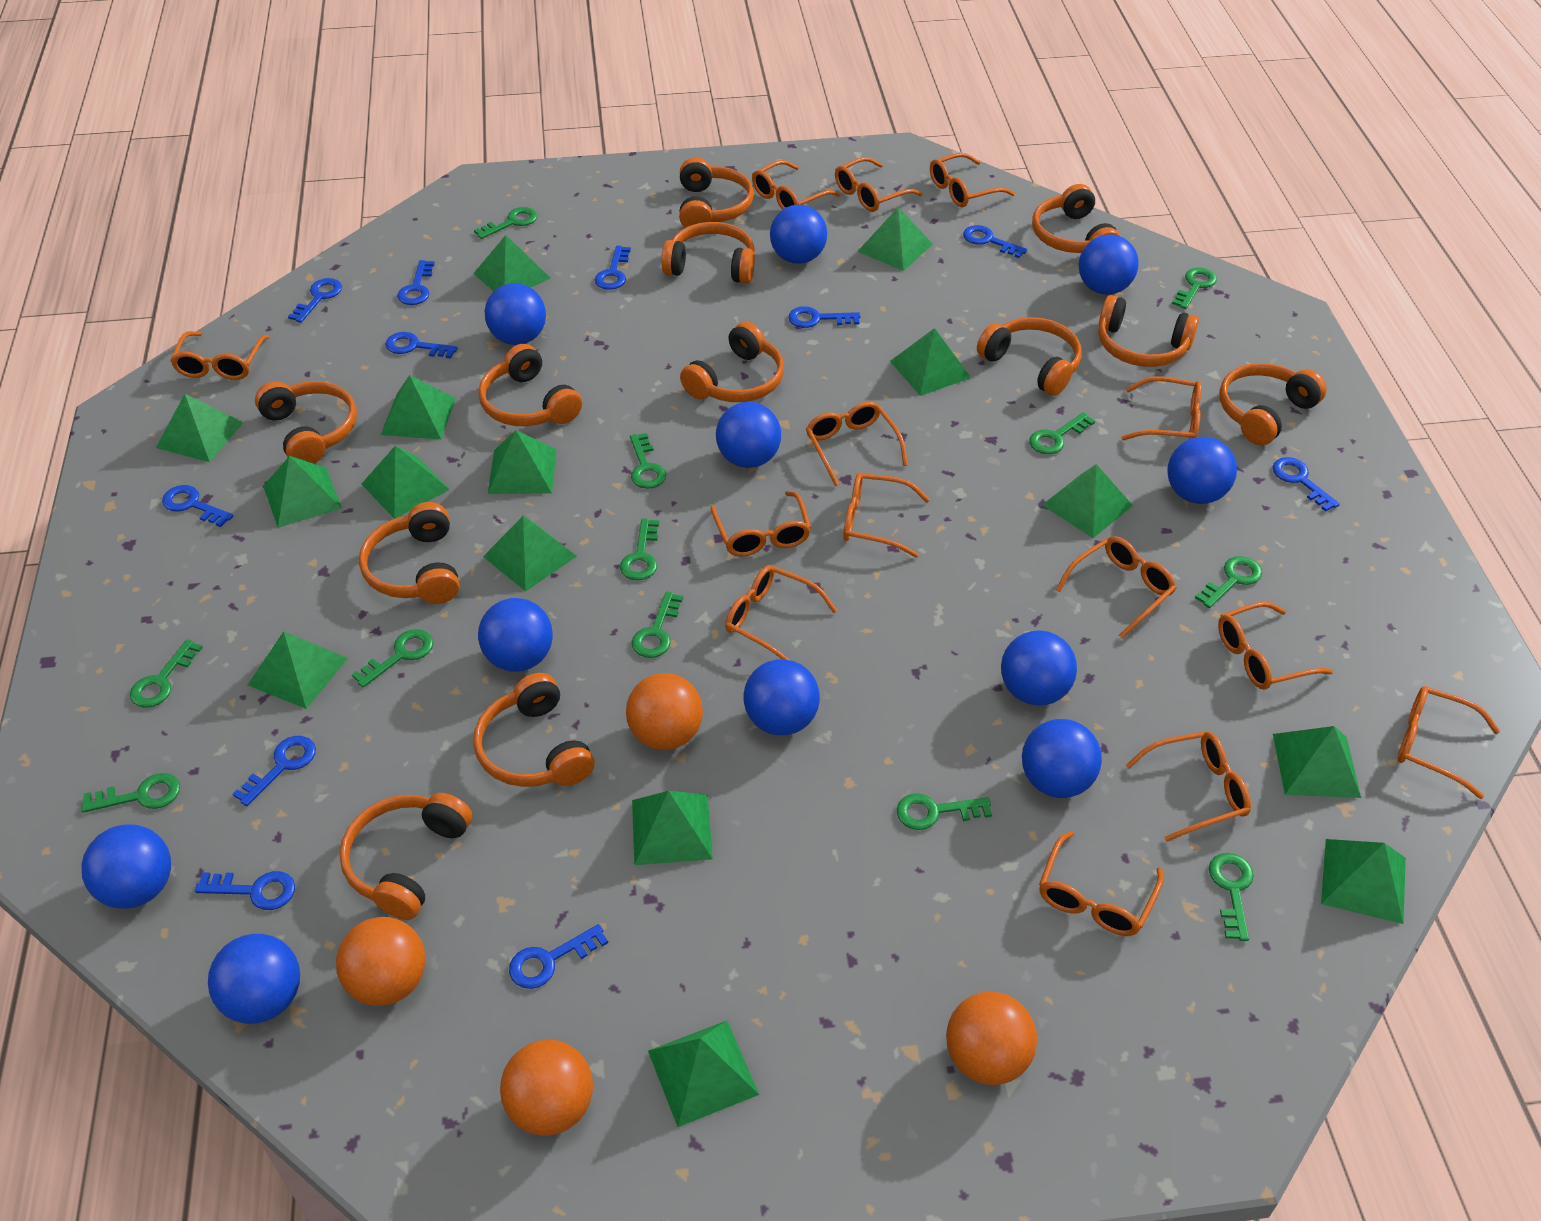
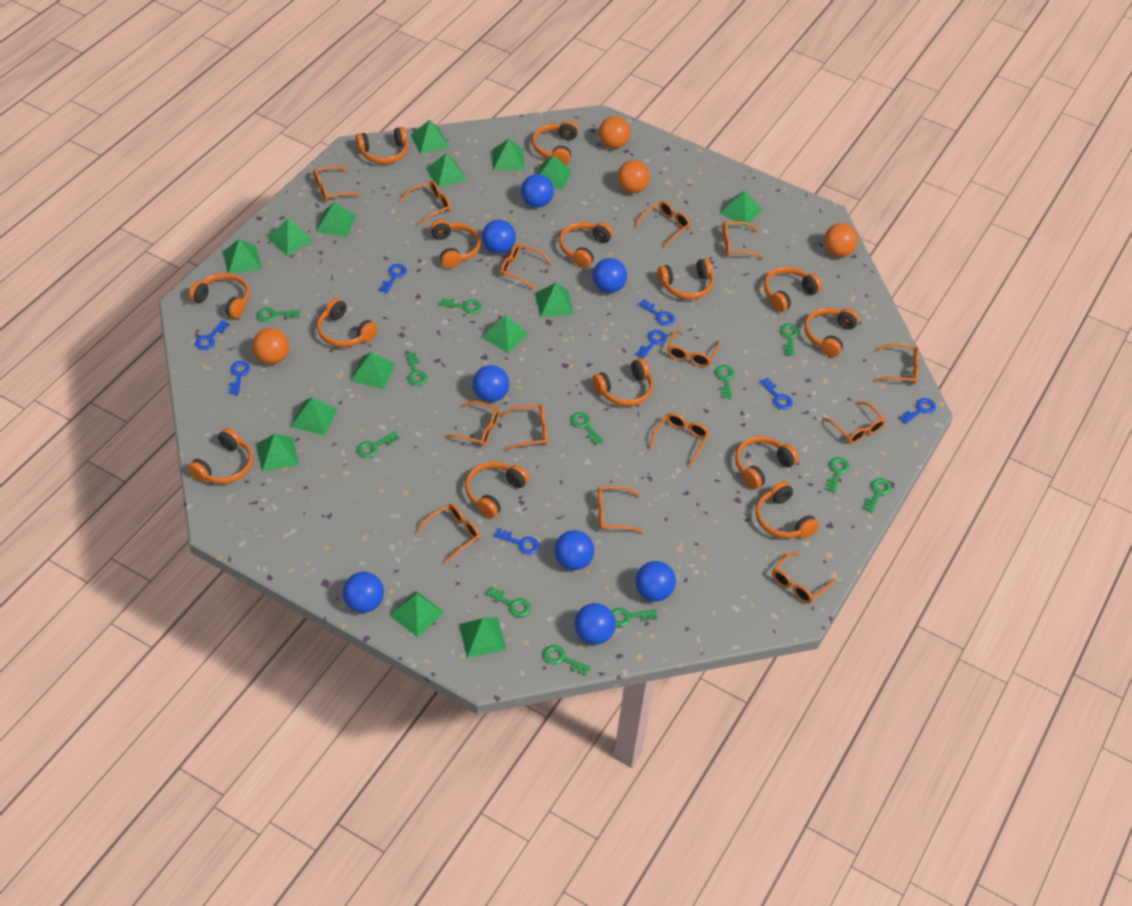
blue ball: [81,824,171,909] [208,934,300,1024] [478,598,553,672] [485,283,546,345] [716,402,781,468] [744,659,820,735] [770,205,827,264] [1001,630,1077,706] [1022,719,1102,798] [1079,234,1139,295] [1167,437,1237,504] = 11 -> [343,572,384,613] [473,365,509,402] [482,220,516,254] [521,174,554,207] [554,530,594,570] [574,603,616,645] [593,258,627,293] [636,561,676,601] = 8
blue key: [162,485,233,527] [195,871,295,910] [233,736,316,806] [288,278,342,323] [385,332,458,359] [397,260,435,305] [509,924,608,989] [595,246,631,290] [788,306,860,328] [963,225,1027,258] [1273,457,1340,512] = 11 -> [195,320,230,350] [229,361,250,395] [379,264,407,293] [494,528,540,554] [636,330,667,359] [638,299,675,326] [760,377,793,409] [899,398,936,424] = 8
orange headphones: [255,381,357,464] [339,793,472,920] [359,502,460,604] [473,673,594,787] [478,344,582,426] [661,222,755,284] [679,157,754,228] [680,322,784,402] [977,317,1082,396] [1032,184,1121,253] [1098,295,1199,367] [1219,363,1327,445] = 12 -> [188,428,253,484] [189,273,250,319] [317,298,378,347] [355,127,408,164] [430,219,481,268] [465,462,529,518] [532,121,578,165] [559,222,613,268] [592,358,653,406] [657,258,714,300] [735,436,799,489] [756,481,819,538] [764,267,822,312] [804,308,859,357] = 14

